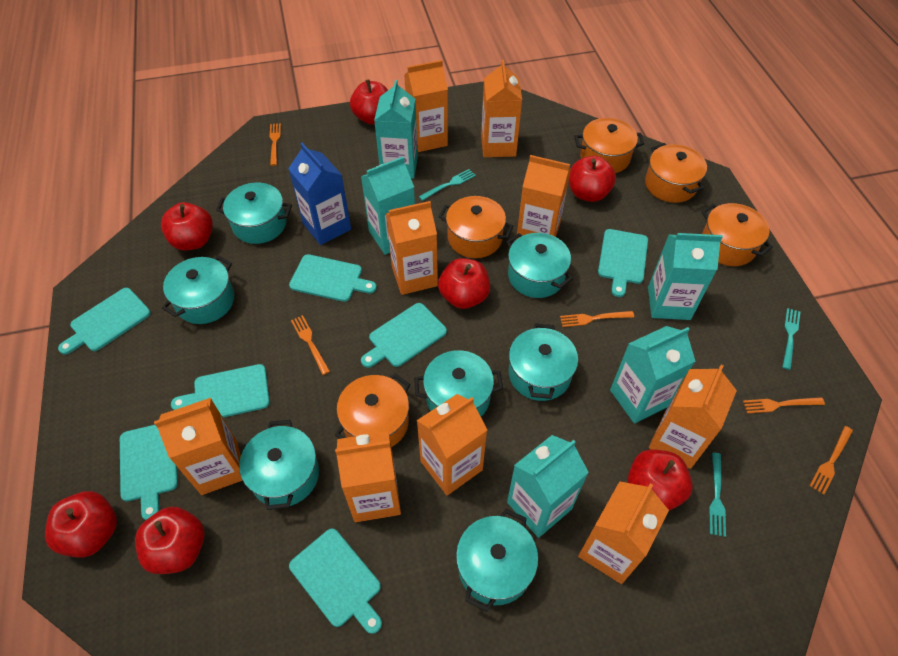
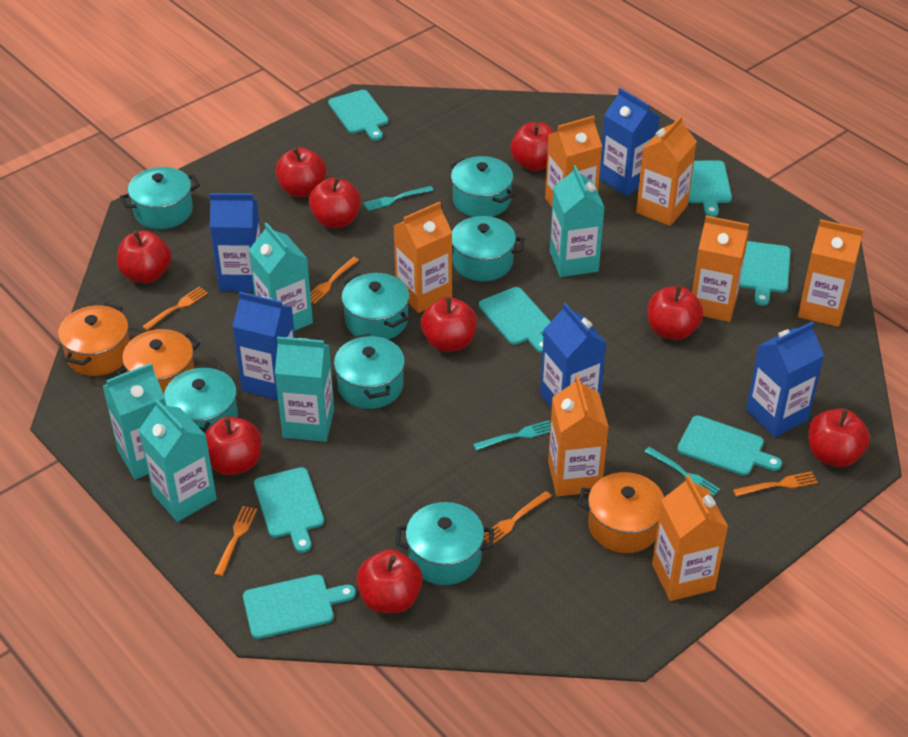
blue carton: [288,143,351,245] = 1 -> [210,193,261,292] [232,292,295,400] [540,303,606,409] [599,88,660,196] [746,322,824,437] = 5
orange carton: [154,398,243,495] [335,431,401,522] [386,201,438,295] [404,60,448,152] [417,394,487,495] [481,60,522,157] [516,155,571,240] [578,481,669,584] [649,365,737,469] = 9 -> [394,202,452,313] [545,116,602,207] [548,375,609,496] [636,115,697,226] [652,475,728,601] [692,216,749,322] [798,219,864,327] = 7
orange pot: [335,374,410,447] [438,196,514,258] [574,118,644,173] [645,143,707,203] [701,203,773,266] = 5 -> [58,303,130,376] [116,329,200,394] [577,472,664,553] = 3
red apple: [45,491,117,558] [135,507,205,574] [161,202,213,250] [350,79,388,125] [438,258,490,309] [569,156,616,202] [627,449,693,510] = 7 -> [117,231,171,283] [205,416,261,475] [275,147,326,197] [309,177,361,228] [357,549,423,613] [421,297,477,352] [510,122,554,171] [648,285,704,340] [808,409,870,467] = 9

